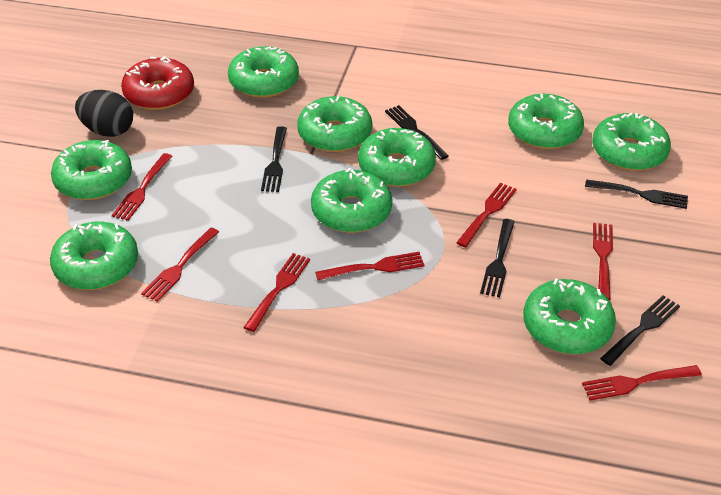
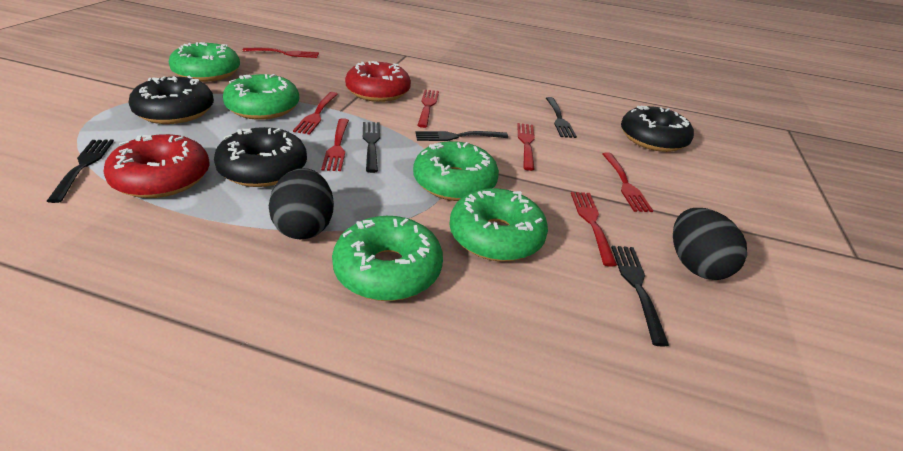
black donut: none = 0 -> [129,76,214,124] [214,127,307,187] [621,106,694,152] = 3
black egg: [75,90,133,137] = 1 -> [269,168,334,239] [673,208,747,280] = 2
green donut: [50,221,138,290] [51,140,132,200] [228,46,299,98] [297,96,372,152] [311,168,392,233] [358,128,436,187] [508,94,584,149] [523,279,616,354] [592,113,671,171] = 9 -> [169,42,240,82] [223,74,299,120] [332,216,443,301] [413,141,499,201] [449,188,548,262] = 5
red donut: [121,56,194,110] = 1 -> [103,134,210,198] [345,61,411,102] = 2

